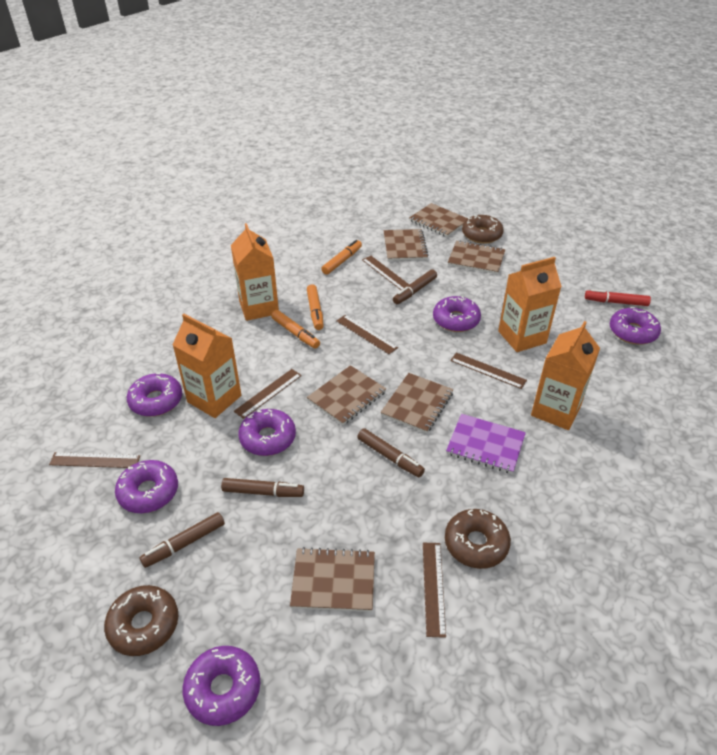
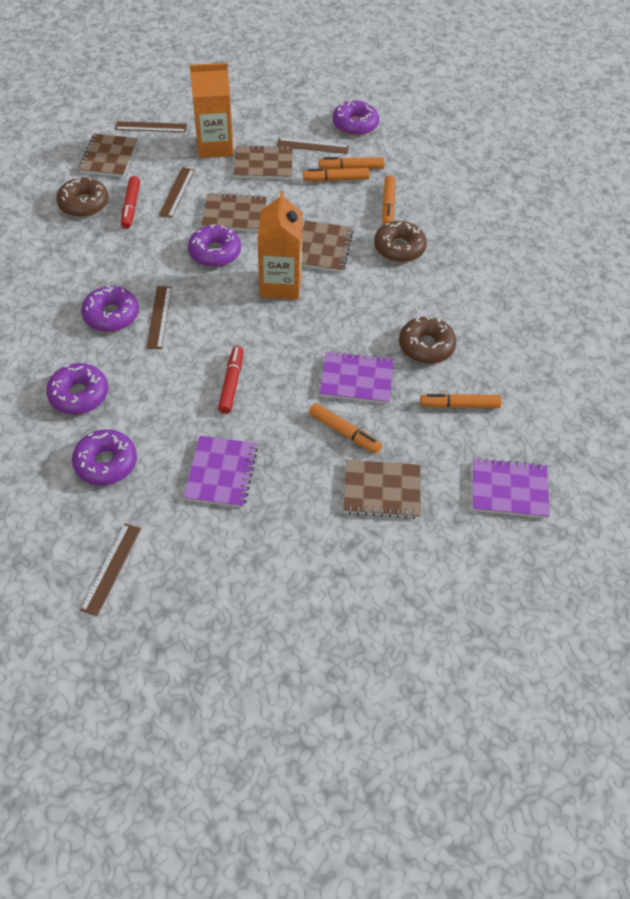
brown marker: [139,512,225,568] [221,478,304,497] [357,428,425,477] [393,269,437,304] = 4 -> none = 0
brown notebook: [290,547,375,612] [307,365,386,425] [380,373,453,433] [383,229,429,261] [409,203,468,237] [448,240,505,274] = 6 -> [78,134,138,177] [201,192,267,232] [234,145,293,179] [302,221,354,272] [344,460,421,519] = 5
brown ruler: [49,452,140,468] [234,369,302,419] [336,315,398,354] [362,256,409,290] [423,543,446,638] [450,352,527,389] = 6 -> [80,523,141,616] [115,121,187,132] [146,286,172,349] [159,167,195,218] [277,138,349,154] = 5
orange carton: [172,314,241,418] [231,223,279,321] [498,257,562,352] [531,321,600,430] = 4 -> [190,63,233,158] [257,190,303,300] = 2
orange marker: [271,310,320,349] [307,284,324,330] [321,240,362,275] = 3 -> [303,168,370,182] [309,403,382,454] [319,157,384,169] [382,175,396,225] [420,393,502,408] = 5
purple donut: [115,460,178,513] [127,373,182,417] [183,646,260,726] [238,409,296,456] [433,296,481,332] [610,307,661,345] = 6 -> [46,363,108,415] [72,429,137,485] [81,285,139,332] [188,224,241,267] [333,100,379,136] = 5
purple notebook: [446,414,526,474] = 1 -> [183,436,258,508] [319,351,394,404] [472,457,550,518] = 3
red marker: [585,289,651,306] = 1 -> [121,176,140,229] [218,346,243,414] = 2

